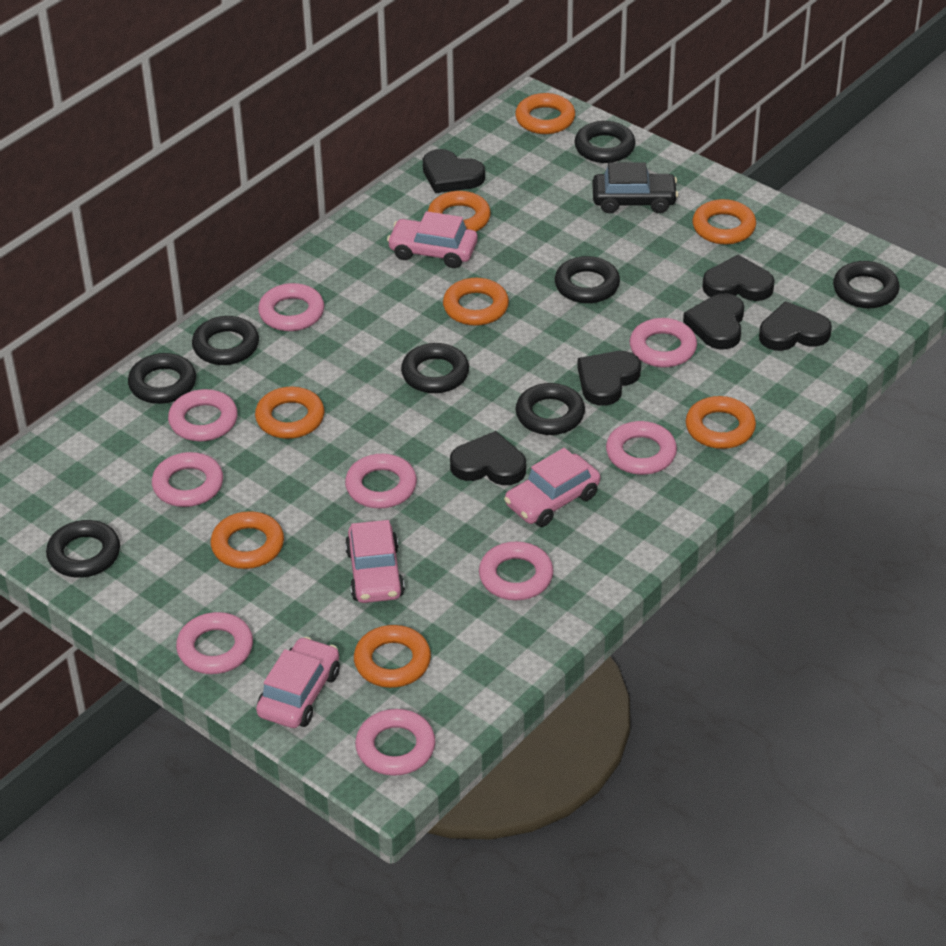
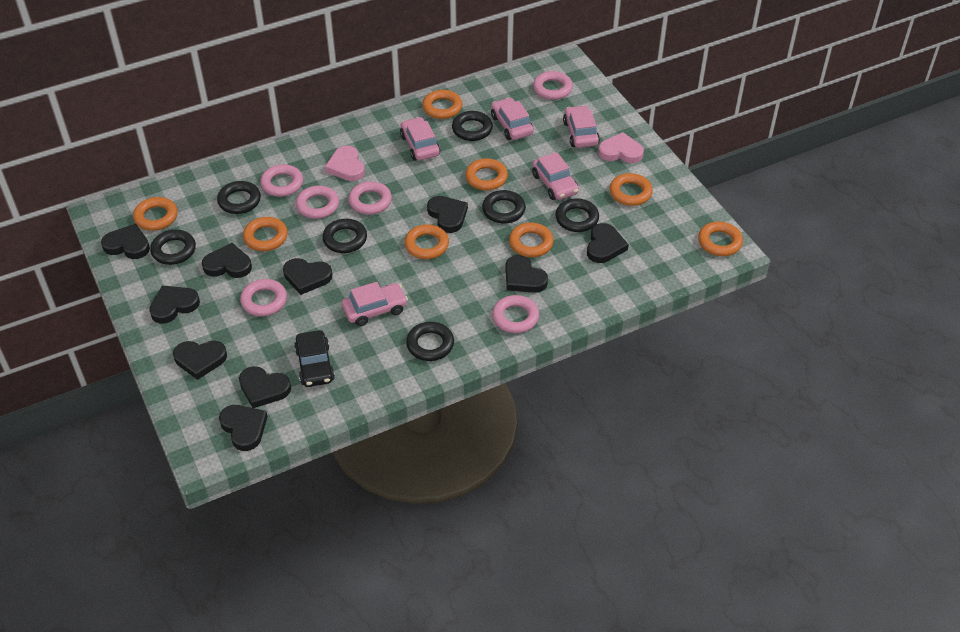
black heart: [423,149,485,193] [450,431,526,485] [577,351,641,406] [683,293,744,349] [702,255,775,301] [759,301,832,351] = 6 -> [101,224,150,259] [149,286,200,324] [173,341,227,380] [202,243,252,278] [219,405,268,451] [239,366,291,408] [283,258,332,295] [427,196,468,233] [505,255,548,293] [587,223,629,263] = 10
black ring: [46,520,120,578] [128,353,196,404] [192,316,259,365] [401,343,469,393] [515,383,585,435] [555,256,620,303] [574,121,635,163] [833,261,899,308] = 8 -> [150,230,196,265] [217,181,261,214] [322,219,367,253] [406,322,454,361] [452,111,493,141] [482,190,526,223] [555,198,599,232] = 7
pink car: [256,637,340,728] [345,520,405,603] [387,211,478,268] [504,448,600,527] = 4 -> [342,282,408,326] [400,117,440,161] [491,97,534,140] [532,152,579,200] [563,105,600,148] = 5
pink heart: none = 0 -> [325,145,365,181] [598,132,644,163] = 2
pink ring: [152,452,223,507] [168,389,238,441] [176,612,253,674] [258,283,324,331] [345,454,417,509] [355,709,435,776] [479,542,553,600] [606,421,677,475] [630,318,697,367] = 9 -> [240,279,287,316] [260,164,303,197] [296,186,339,219] [348,181,392,215] [492,295,539,333] [533,71,573,100] = 6

